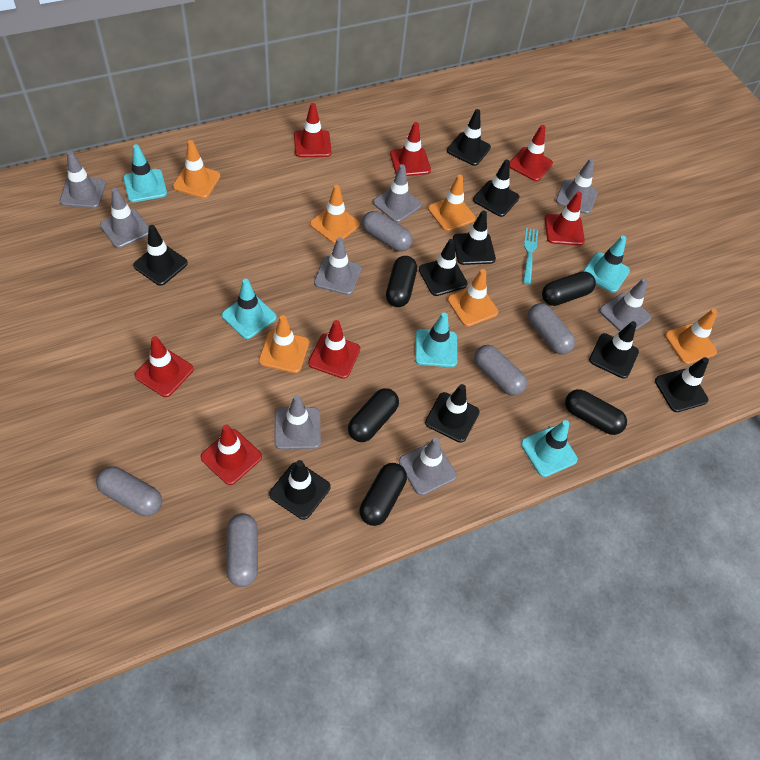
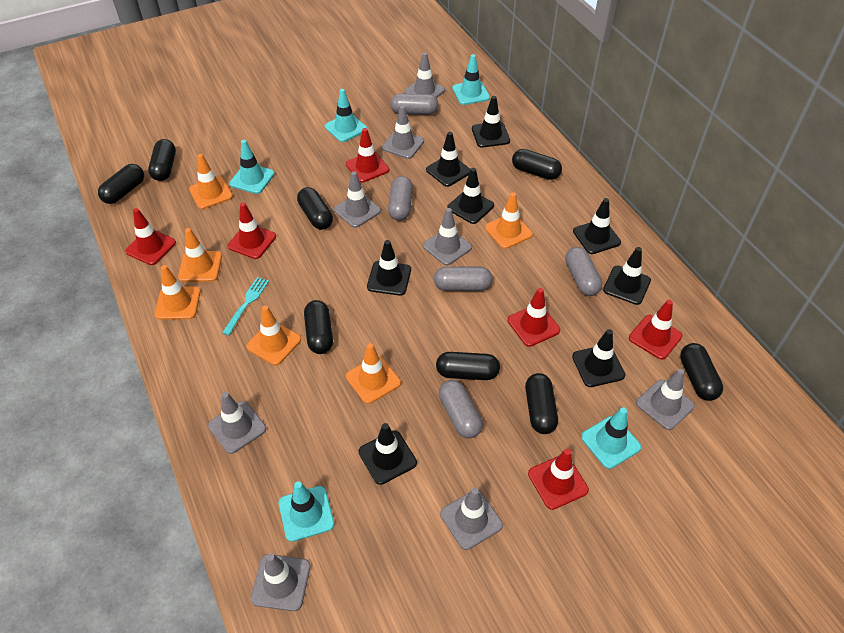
black capsule: [348,388,399,442] [360,463,407,526] [386,256,417,307] [542,271,596,306] [565,389,627,435] = 5 -> [98,164,144,204] [148,139,176,181] [297,187,333,230] [304,300,333,354] [436,352,500,380] [512,149,562,180] [525,373,558,434] [680,343,723,401] = 8
black traffic cone: [133,225,188,286] [269,460,331,520] [419,239,468,296] [425,384,479,443] [447,109,491,166] [453,211,496,265] [473,159,519,217] [589,321,639,379] [655,357,709,412] = 9 -> [359,423,417,485] [367,240,411,296] [426,132,471,187] [447,168,494,224] [472,96,510,148] [572,329,625,387] [573,198,621,254] [603,247,651,305] = 8
red traffic cone: [134,336,194,397] [200,424,262,485] [294,103,331,157] [308,320,360,379] [390,122,431,176] [510,125,553,181] [545,192,585,246] = 7 -> [125,208,176,265] [228,203,276,259] [346,128,389,183] [508,288,560,347] [528,448,589,510] [629,300,683,360] = 6

